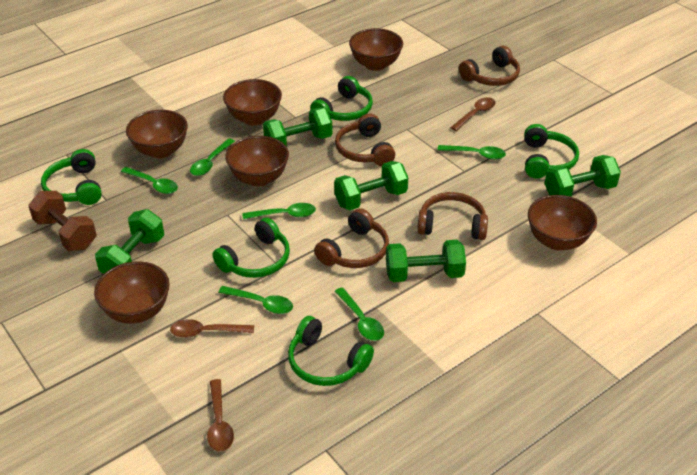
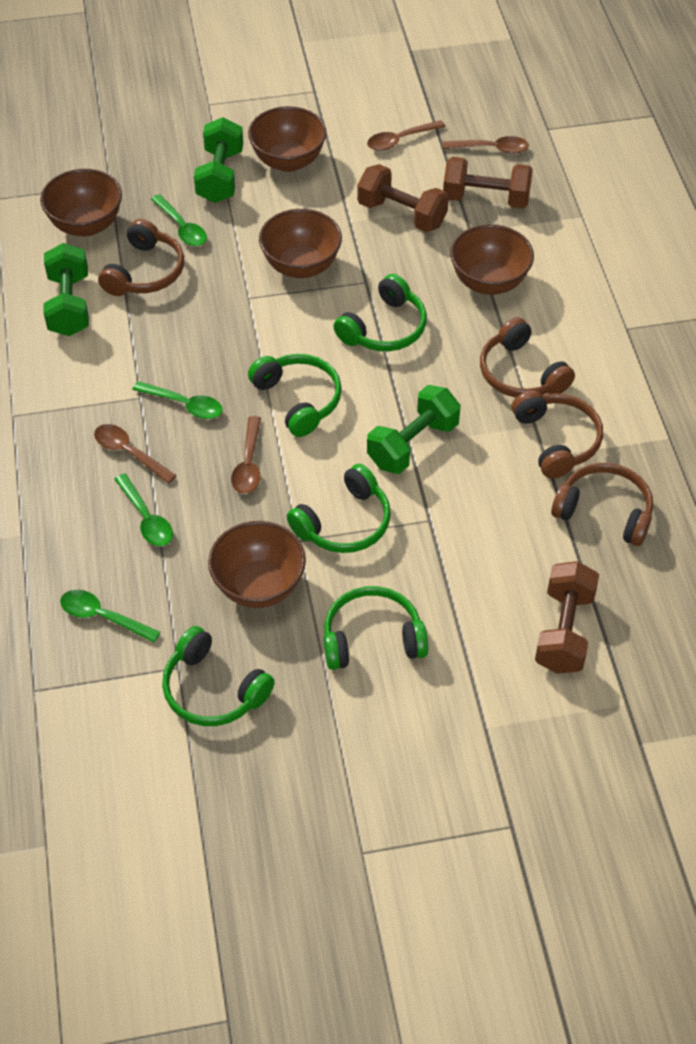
brown bowl: [94,261,170,324] [126,110,188,158] [223,79,282,126] [225,136,289,187] [349,28,403,71] [528,195,597,250] = 6 -> [40,169,122,237] [208,521,306,608] [248,106,327,172] [259,209,342,278] [450,224,534,295] = 5
brown dumbbell: [28,191,97,251] = 1 -> [357,164,449,232] [443,157,533,209] [535,561,599,674] = 3
brown spoon: [170,319,254,338] [207,379,234,452] [450,97,495,131] = 3 -> [94,424,177,484] [231,416,261,494] [367,120,446,151] [442,136,529,154] = 4
green dumbbell: [95,209,164,274] [263,107,332,147] [334,161,408,210] [386,240,466,282] [545,155,621,197] = 5 -> [44,243,89,336] [194,117,243,203] [367,385,461,474] = 3
green spoon: [121,167,178,194] [190,138,235,176] [218,286,293,314] [243,203,316,219] [334,287,384,341] [438,145,506,160] = 6 -> [60,590,160,643] [114,473,173,546] [132,381,223,419] [151,194,207,246] = 4

